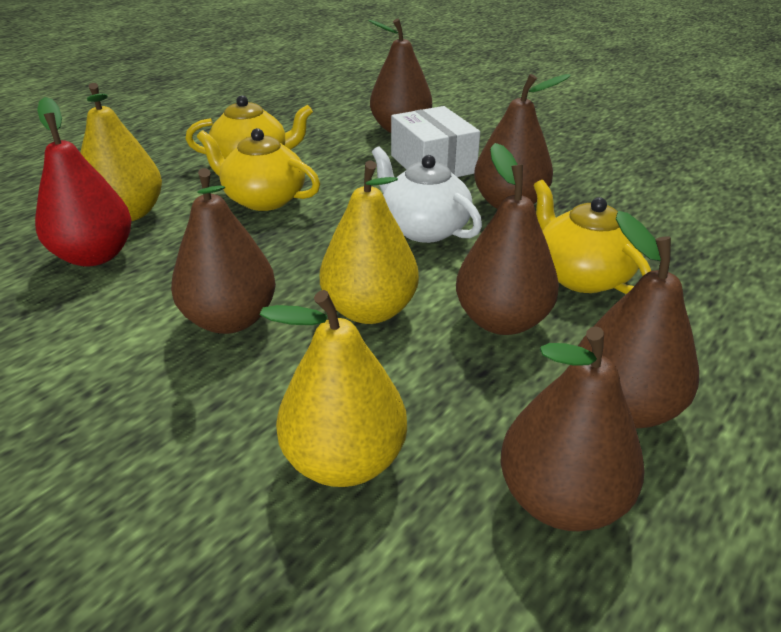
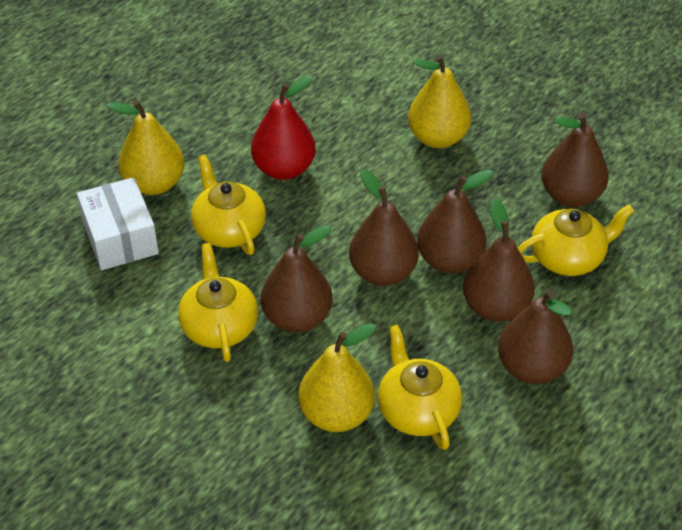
white teapot: [372,146,482,243] = 1 -> none = 0
yellow teapot: [186,95,313,159] [197,128,320,211] [533,180,651,294] = 3 -> [178,243,258,362] [191,155,266,255] [378,324,462,450] [518,204,634,276] = 4

